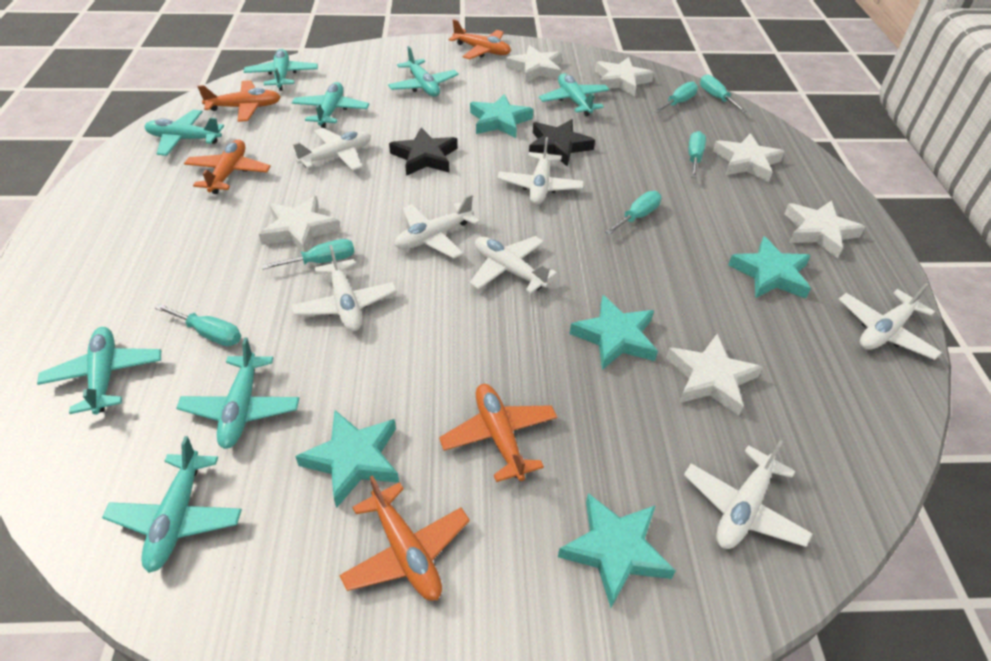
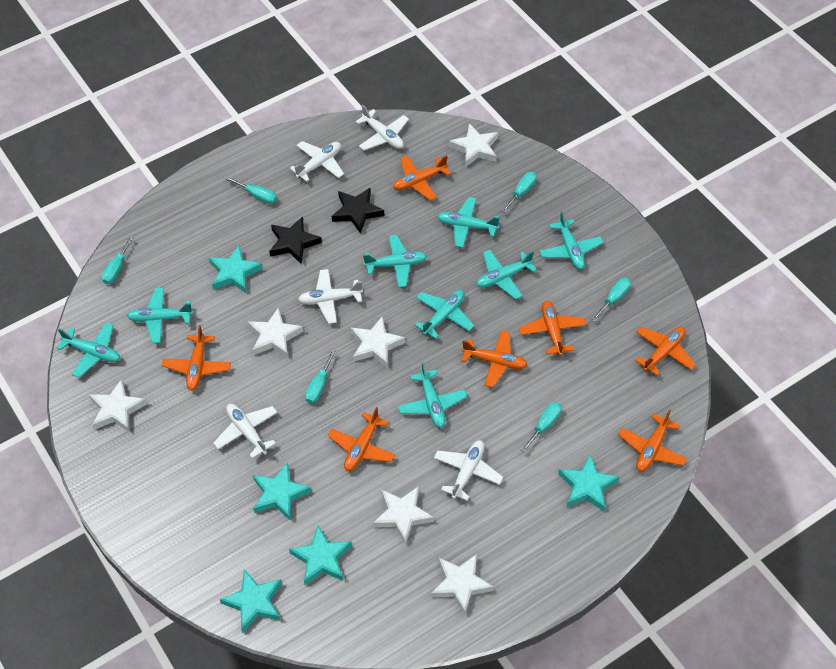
orange plane: [184,140,271,194] [197,80,281,122] [339,475,470,601] [439,384,557,482] [449,19,511,59] = 5 -> [162,325,231,391] [328,407,395,471] [393,155,451,201] [461,330,528,388] [519,301,586,356] [618,409,687,472] [635,327,696,376] = 7
white plane: [292,245,397,332] [293,128,371,171] [395,194,480,259] [470,236,557,294] [497,137,584,205] [684,440,812,549] [839,283,942,360] = 7 -> [213,404,278,458] [290,141,344,182] [298,269,363,324] [355,105,409,150] [434,440,503,501] = 5

